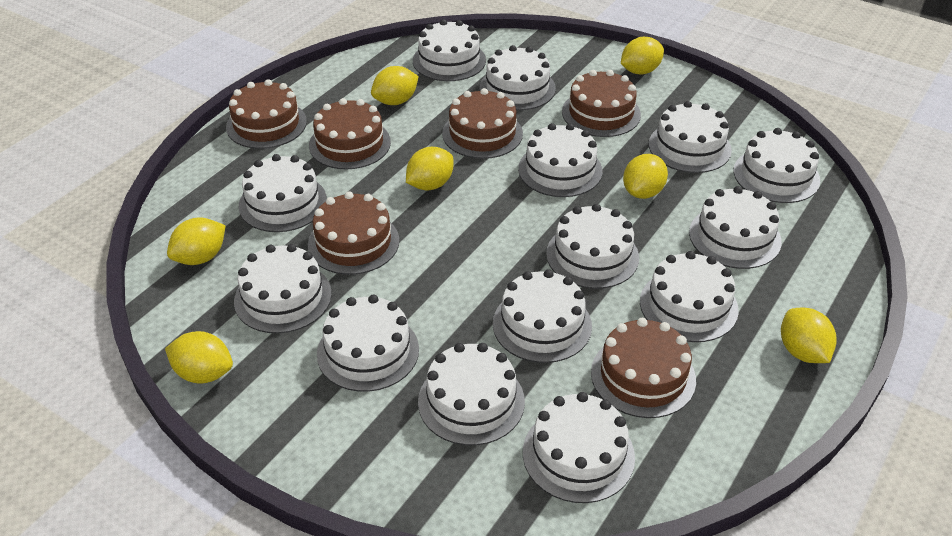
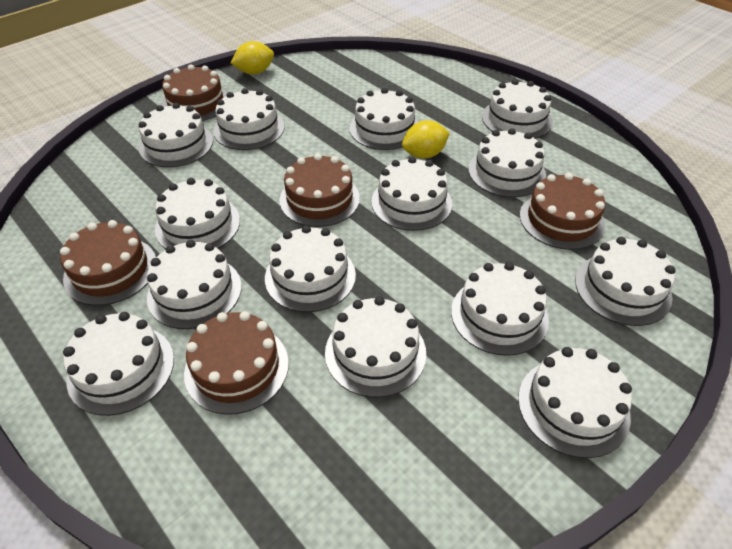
brown cake: [226,79,307,149] [308,191,399,275] [309,98,391,169] [442,88,523,159] [562,70,641,137] [591,318,696,418] = 6 -> [60,220,156,306] [162,64,227,121] [184,311,289,415] [280,153,360,227] [520,173,605,250] = 5
yellow lemon: [165,331,233,384] [167,217,226,265] [371,66,419,105] [406,147,453,190] [621,37,664,75] [623,154,668,199] [781,308,837,363] = 7 -> [231,41,274,74] [402,120,450,159] = 2

